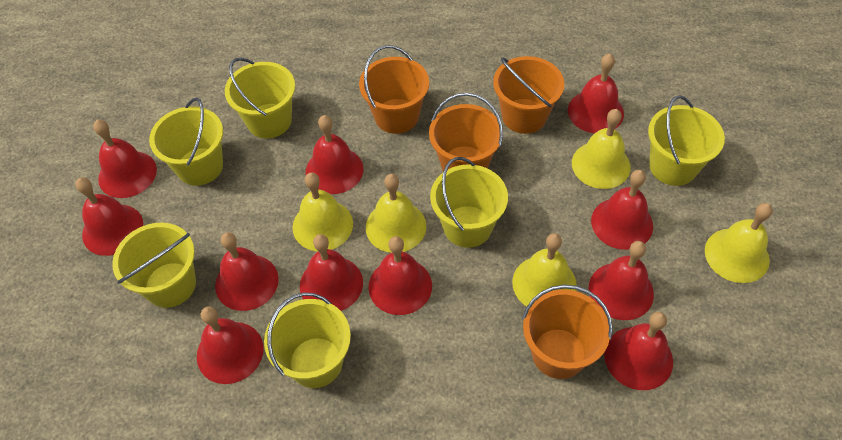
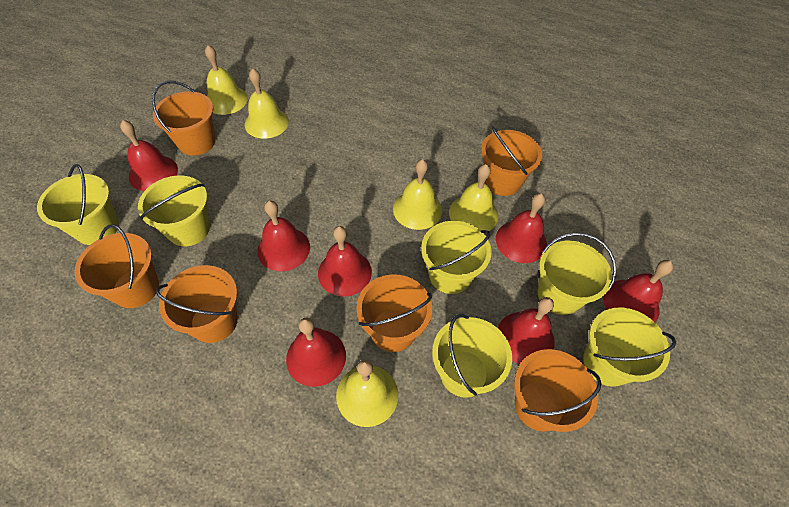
orange bucket: [359,45,429,134] [429,93,503,172] [493,56,564,134] [522,285,613,379] = 4 -> [74,225,159,308] [152,81,215,156] [156,265,238,343] [357,274,432,352] [481,126,542,196] [514,349,602,432] = 6
red bell: [75,177,143,256] [93,120,157,198] [197,306,263,384] [215,232,279,311] [300,234,363,311] [306,115,363,194] [368,236,432,315] [568,54,624,133] [589,241,654,320] [591,170,653,250] [604,312,673,390] = 11 -> [120,120,178,191] [257,200,310,271] [286,317,346,387] [318,226,372,297] [496,193,547,263] [498,297,555,364] [603,260,674,322] = 7

